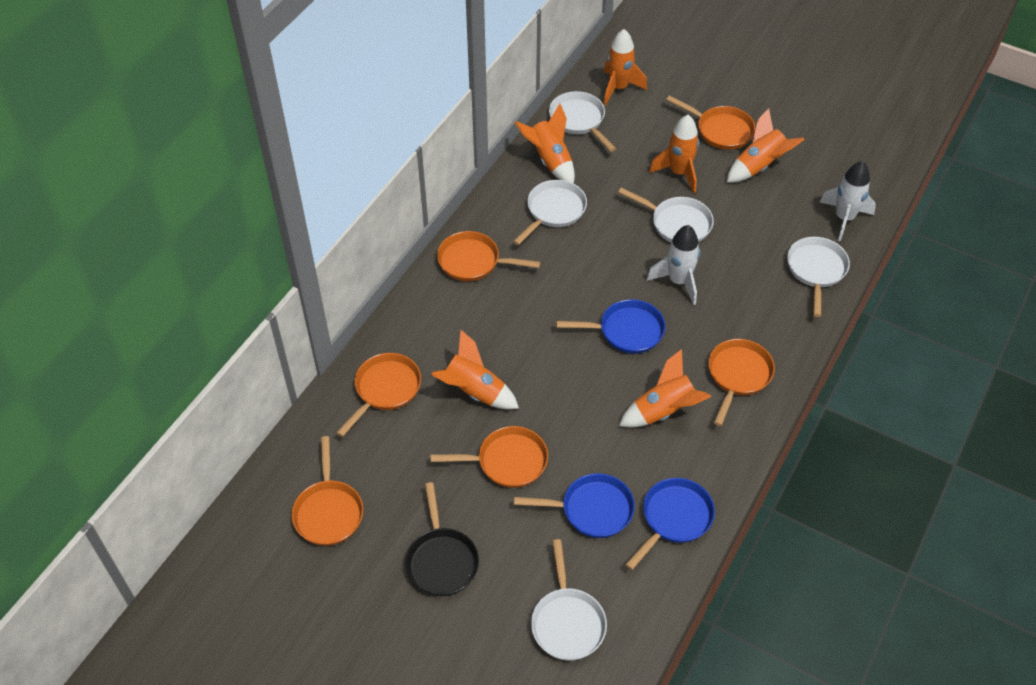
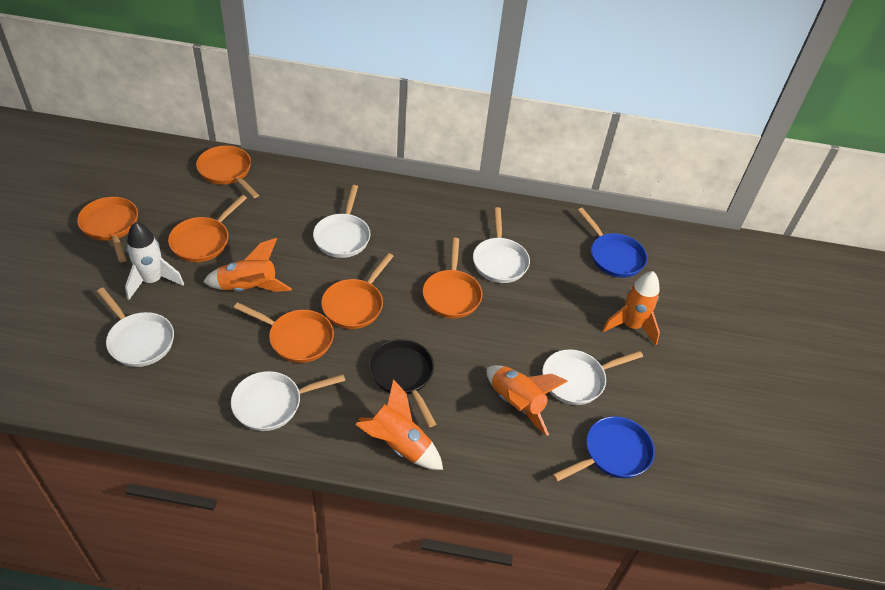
blue pan: [514,473,635,538] [556,299,665,354] [625,478,715,570] = 3 -> [552,416,655,482] [577,208,647,278] = 2
orange rocket: [431,329,519,410] [514,104,575,183] [603,29,647,105] [619,349,711,428] [649,115,699,193] [727,108,805,182] = 6 -> [203,238,292,292] [355,379,443,470] [487,365,568,436] [602,271,660,346] = 4
white rocket: [647,225,700,305] [820,161,876,241] = 2 -> [125,222,184,300] = 1

